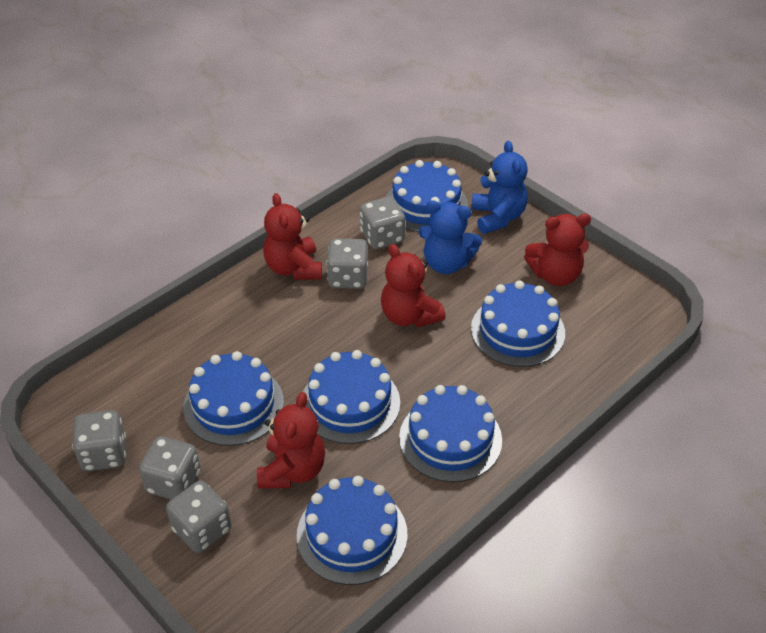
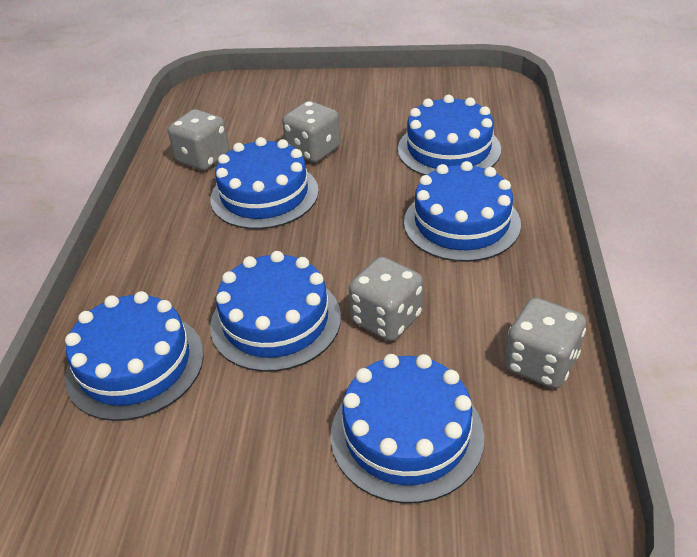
blue teddy bear: [419,200,482,274] [471,141,528,234] = 2 -> none = 0
grey dice: [72,410,126,471] [139,436,201,500] [166,480,232,553] [327,238,368,289] [360,196,405,249] = 5 -> [168,109,230,171] [282,101,341,163] [349,257,423,341] [505,298,586,389] = 4
red teddy bear: [257,392,325,489] [263,193,322,280] [381,244,446,328] [524,214,591,286] = 4 -> none = 0

